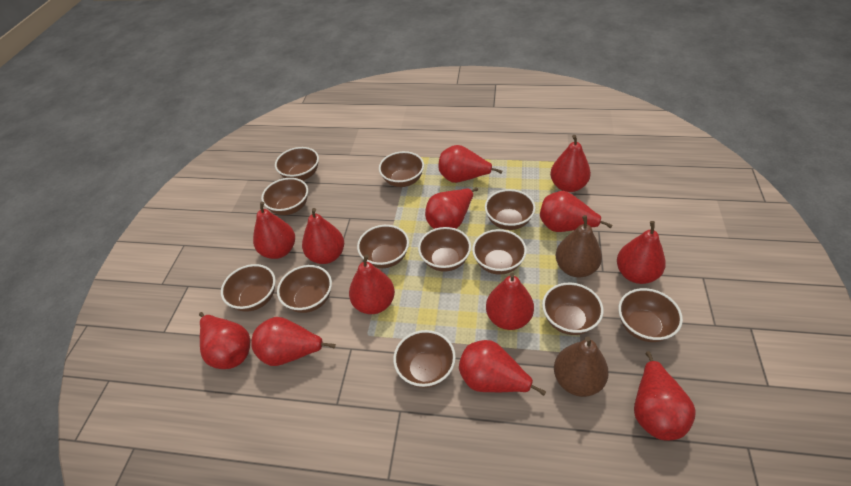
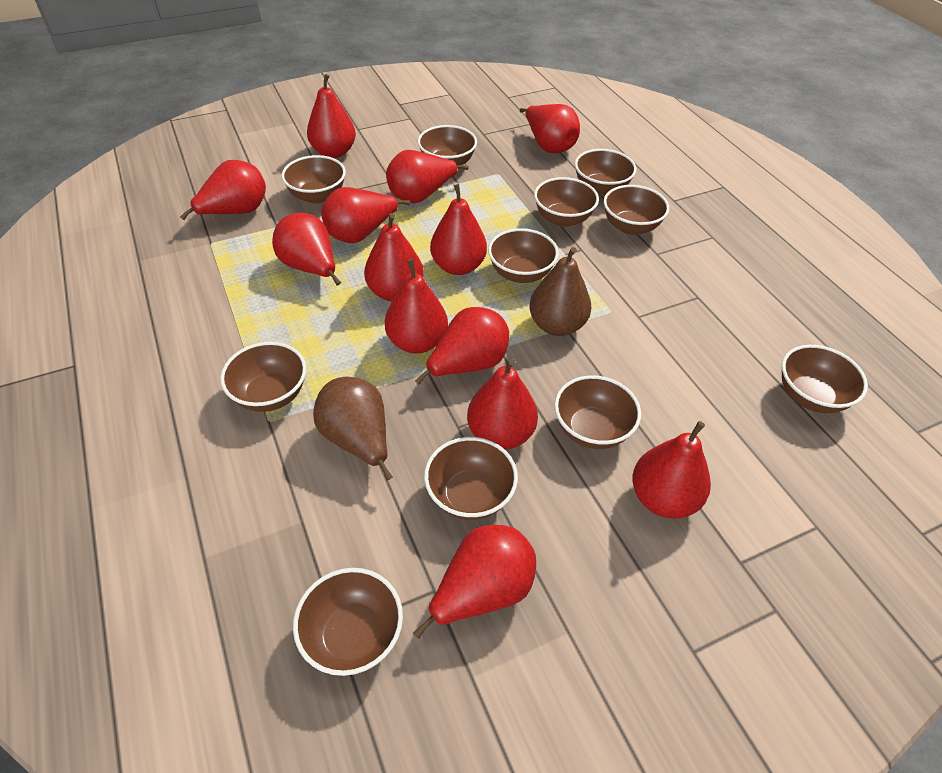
brown bowl: [221,264,276,312] [261,178,308,215] [275,147,319,181] [277,265,332,313] [357,225,409,268] [379,151,424,187] [393,330,456,388] [418,227,471,272] [472,229,527,275] [485,189,536,230] [542,283,603,335] [618,288,683,342] = 12 -> [220,342,306,412] [281,155,346,204] [293,568,403,676] [418,125,477,165] [424,437,518,520] [488,228,559,283] [534,177,599,227] [554,375,641,449] [575,149,636,196] [604,185,669,235] [782,345,868,413] = 11

